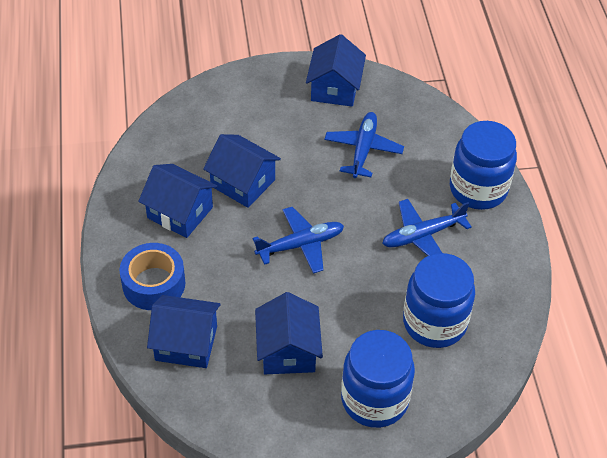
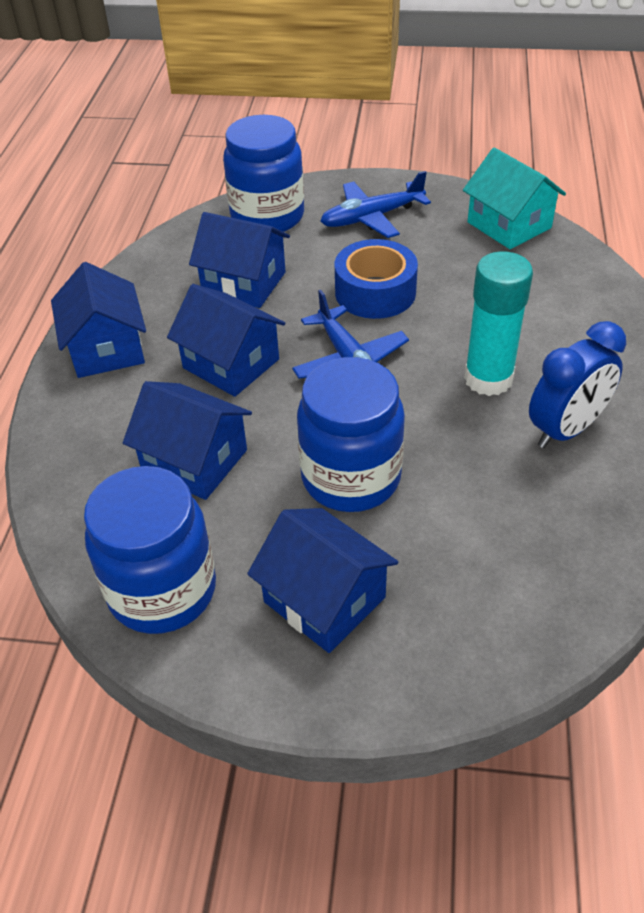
blue clock: none = 0 -> [529,321,626,448] = 1
blue plane: [252,207,344,274] [324,112,404,178] [382,199,472,256] = 3 -> [292,290,409,379] [321,171,431,238] = 2
turquoise glue stick: none = 0 -> [464,251,533,396] = 1
turquoise house: none = 0 -> [463,148,566,249] = 1

